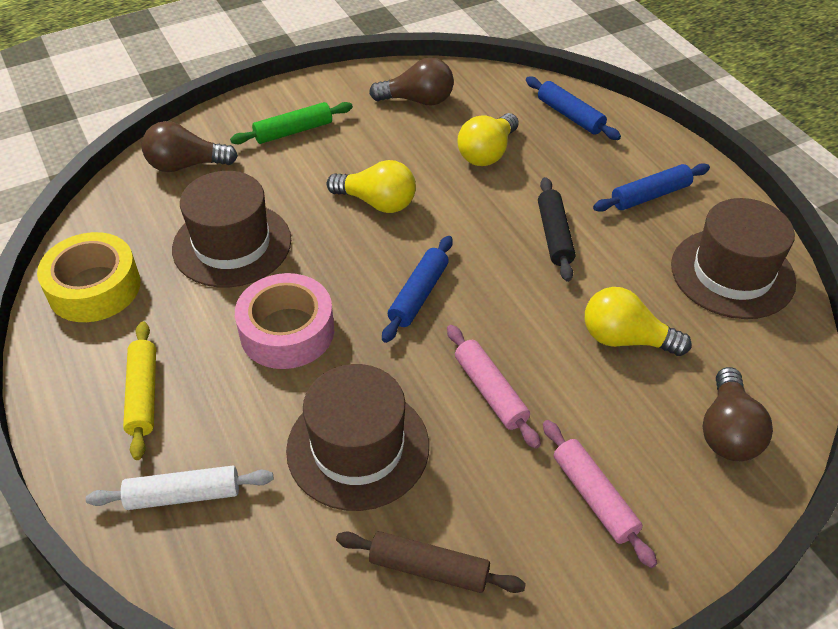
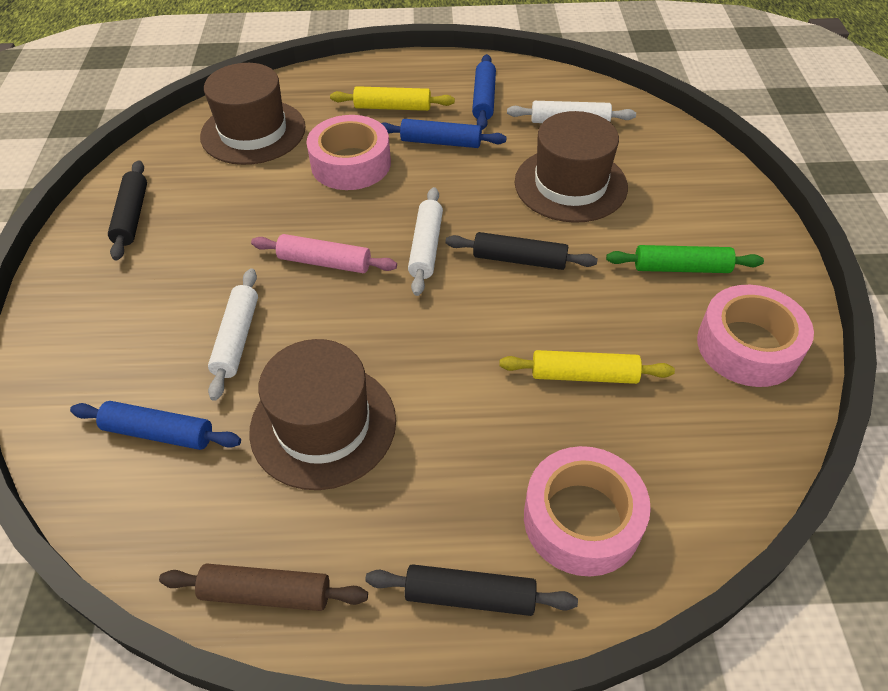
black rolling pin: [538,177,575,282] = 1 -> [108,160,147,261] [365,564,578,616] [445,232,598,270] = 3
brown light bulb: [142,121,238,172] [369,57,454,105] [702,367,773,461] = 3 -> none = 0
pink rolling pin: [447,325,541,449] [543,420,657,568] = 2 -> [251,234,397,273] = 1
pink tape: [235,273,334,369] = 1 -> [307,115,391,190] [524,446,651,577] [697,285,814,387] = 3
white rolling pin: [86,466,273,510] = 1 -> [208,268,258,401] [408,187,443,296] [507,101,636,123] = 3
yellow light bulb: [327,160,416,213] [457,113,519,166] [585,287,692,356] = 3 -> none = 0
yellow rolling pin: [123,321,156,460] = 1 -> [330,86,455,111] [499,350,675,384] = 2
yellow tape: [37,232,141,322] = 1 -> none = 0

